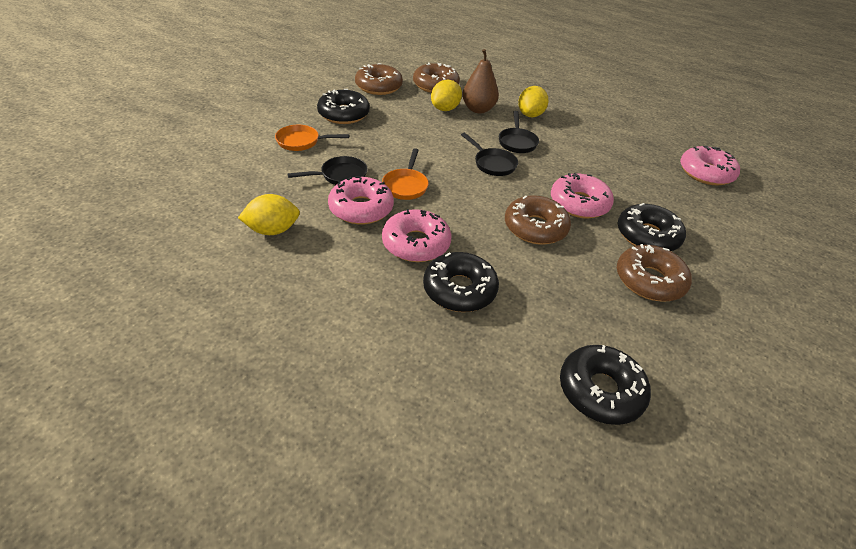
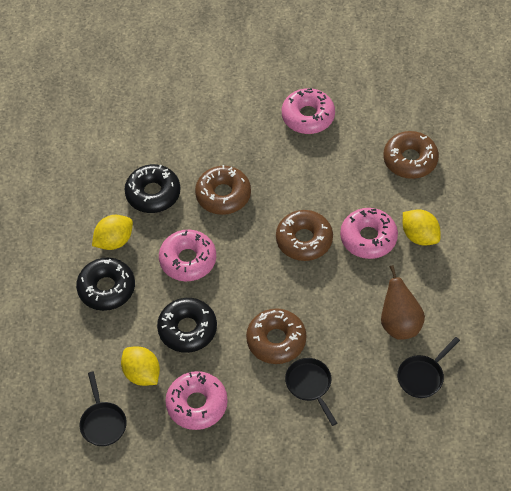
black donut: [317,89,370,124] [423,252,499,312] [560,345,651,425] [618,203,686,251] = 4 -> [76,258,135,311] [125,164,180,213] [157,298,217,353] = 3
orange pan: [275,125,349,151] [382,148,429,200] = 2 -> none = 0

